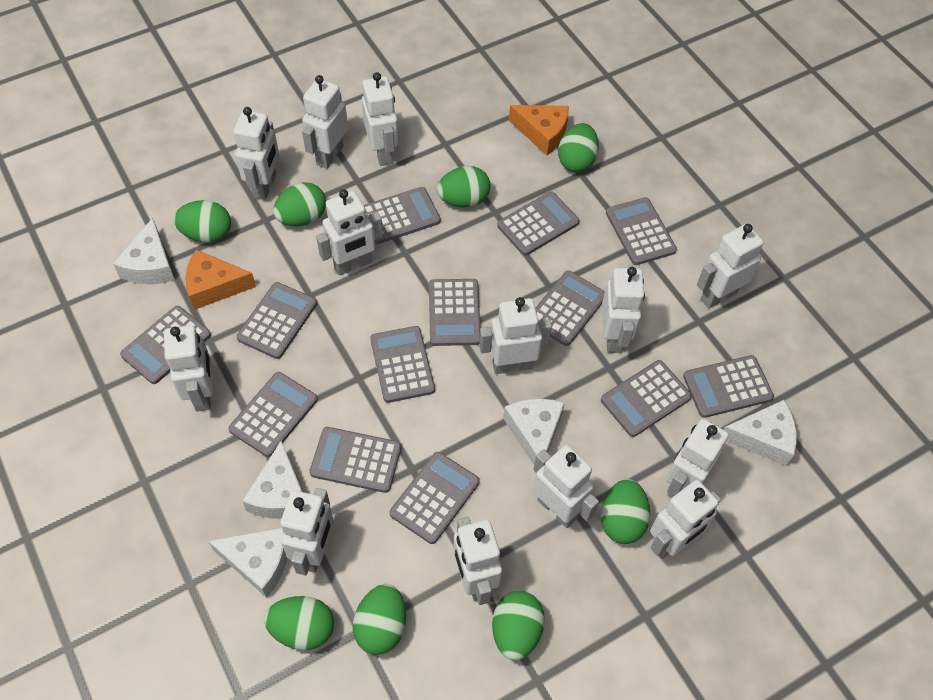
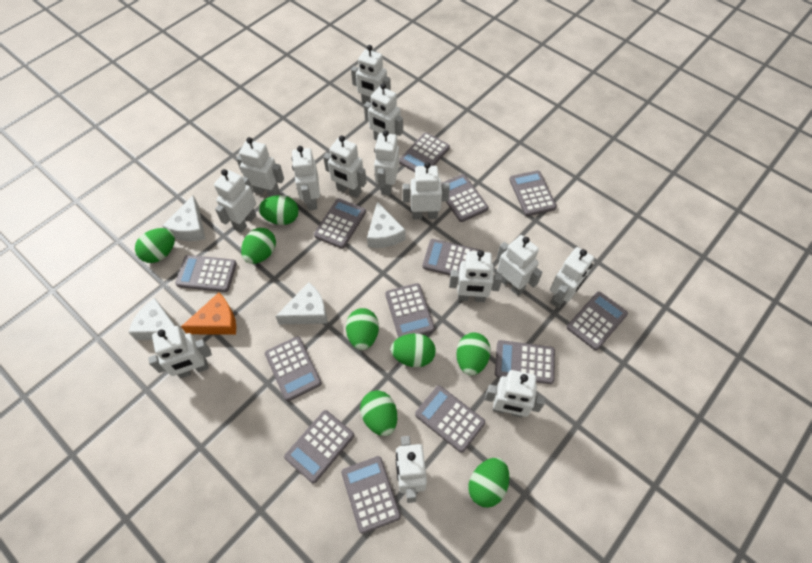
orange cheese: [185,250,256,310] [509,105,569,155] = 2 -> [181,293,236,335] = 1
white cheese: [113,218,175,284] [208,528,287,598] [242,441,302,519] [503,399,565,464] [724,400,797,466] = 5 -> [128,298,175,340] [163,195,206,241] [275,282,327,324] [367,201,406,248] = 4
white robot: [164,325,213,412] [233,107,280,200] [280,488,334,575] [302,75,348,169] [316,189,383,276] [362,72,399,166] [453,517,502,605] [479,297,552,374] [533,445,599,528] [602,267,645,353] [650,480,721,559] [666,419,729,498] [697,224,764,308] = 13 -> [148,326,212,378] [214,169,256,233] [236,137,284,197] [292,146,320,210] [323,135,367,198] [351,45,391,104] [364,83,403,140] [374,130,399,195] [396,436,427,503] [403,162,450,220] [449,250,502,302] [485,370,545,417] [497,235,543,296] [550,247,594,308] = 14

